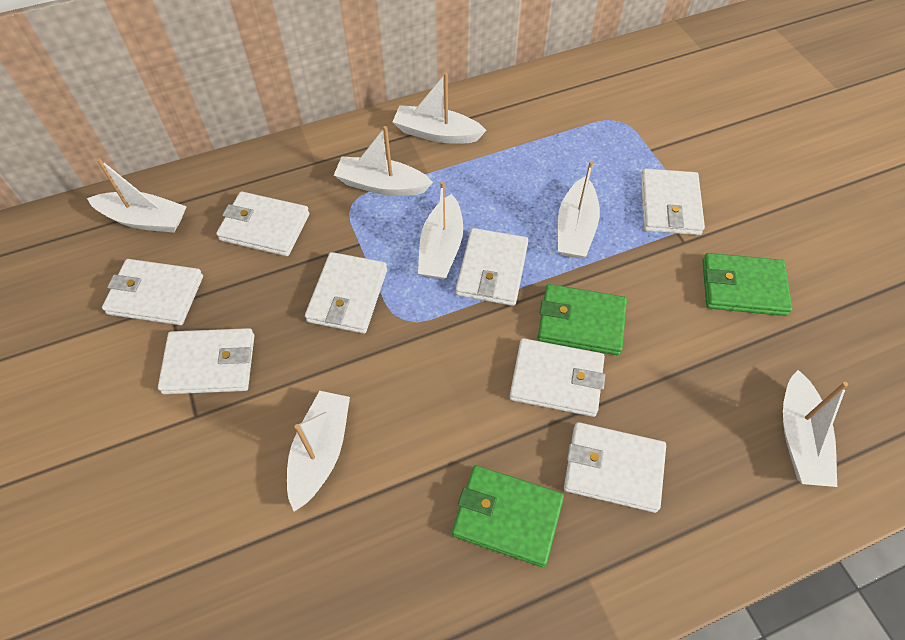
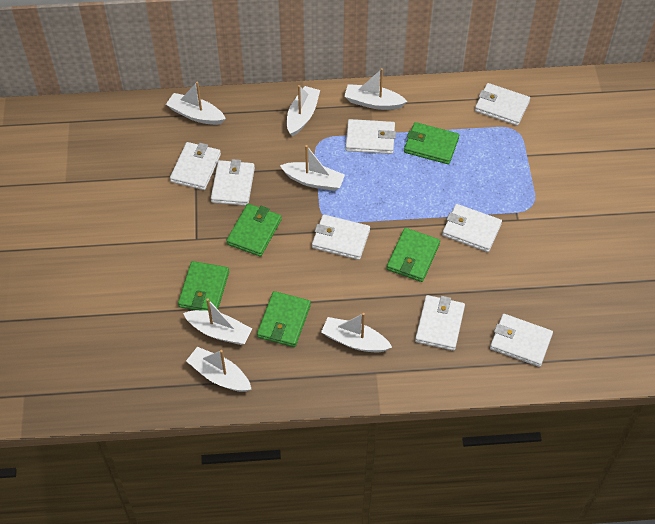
green wallet: [452,465,564,567] [537,284,627,355] [702,253,792,316] = 3 -> [178,261,229,311] [226,204,282,257] [257,291,311,347] [387,228,440,282] [404,122,459,164] = 5

